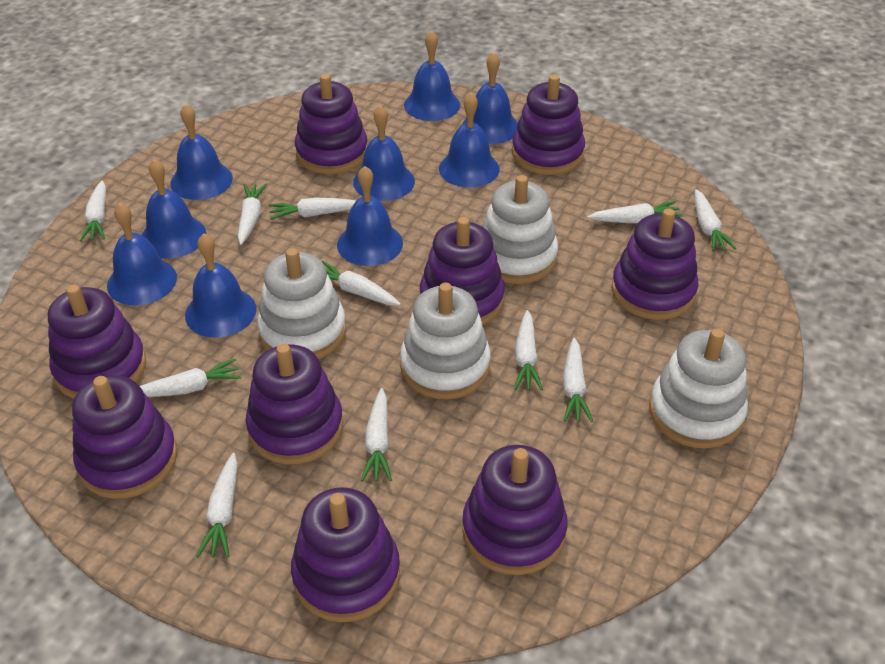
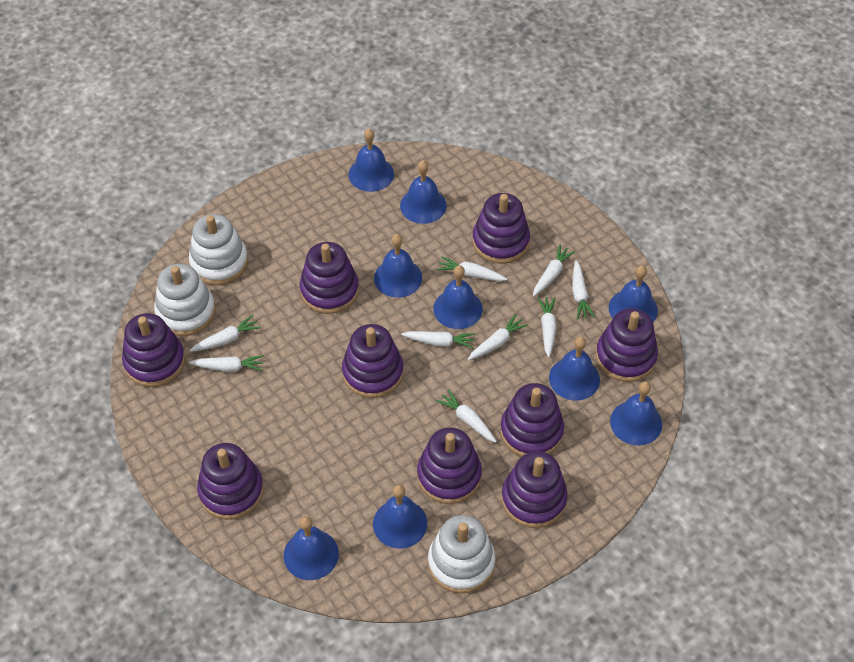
white carrot: [79,180,106,242] [140,358,241,397] [196,453,238,558] [238,184,267,245] [269,197,356,220] [322,261,401,305] [361,388,392,482] [514,310,543,390] [563,338,593,423] [587,201,683,223] [694,189,736,252] = 11 -> [189,355,264,372] [190,315,261,352] [401,331,475,349] [436,389,497,443] [437,256,507,281] [468,314,528,360] [533,244,575,296] [537,297,556,358] [572,261,595,319] = 9
white stacking toy: [257,248,346,359] [400,283,491,399] [482,175,558,284] [649,328,748,449] = 4 -> [154,264,216,336] [189,214,248,285] [428,515,495,593] = 3

